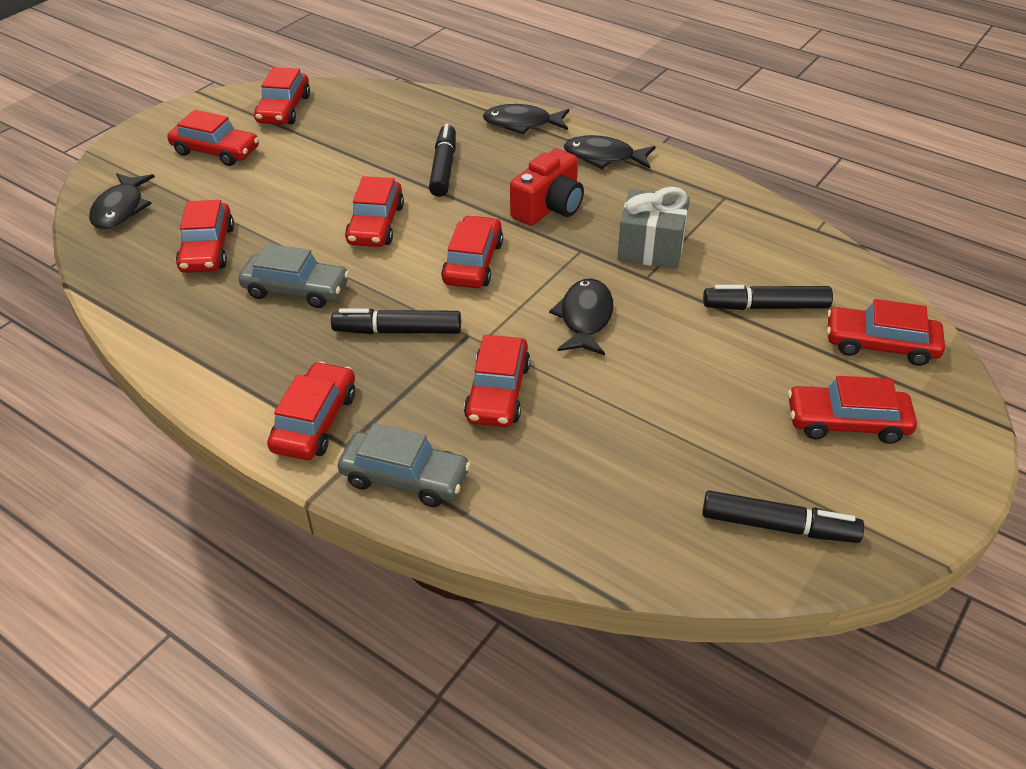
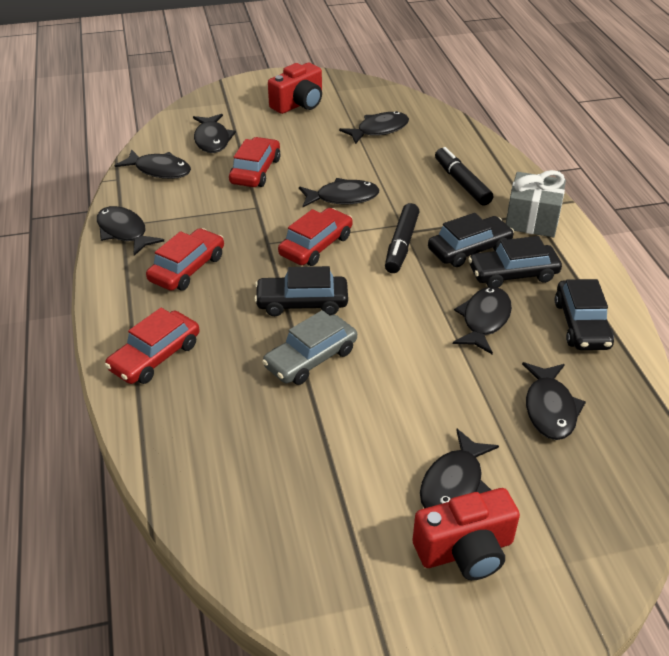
black car: none = 0 -> [254,266,348,316] [428,213,514,267] [468,236,562,288] [555,279,614,350] = 4
black fish: [89,173,155,230] [483,104,569,135] [549,279,614,356] [564,135,656,169] = 4 -> [97,206,164,256] [114,149,191,179] [193,114,236,153] [299,178,380,207] [339,111,409,144] [420,429,499,508] [453,287,512,355] [522,362,586,440] = 8
black marker: [331,308,461,334] [429,124,456,197] [702,490,864,543] [703,285,833,310] = 4 -> [385,203,419,273] [435,147,493,206] = 2
grey car: [238,244,349,308] [338,423,471,507] = 2 -> [262,310,357,385] = 1
red camera: [510,148,584,226] = 1 -> [268,63,322,114] [413,488,520,580] = 2
red car: [167,110,259,166] [176,200,234,273] [254,67,310,125] [267,362,355,460] [345,176,404,247] [441,215,503,288] [464,335,531,427] [788,376,917,444] [827,299,945,366] = 9 -> [105,308,200,384] [146,228,224,291] [229,137,280,187] [278,208,353,266] = 4

